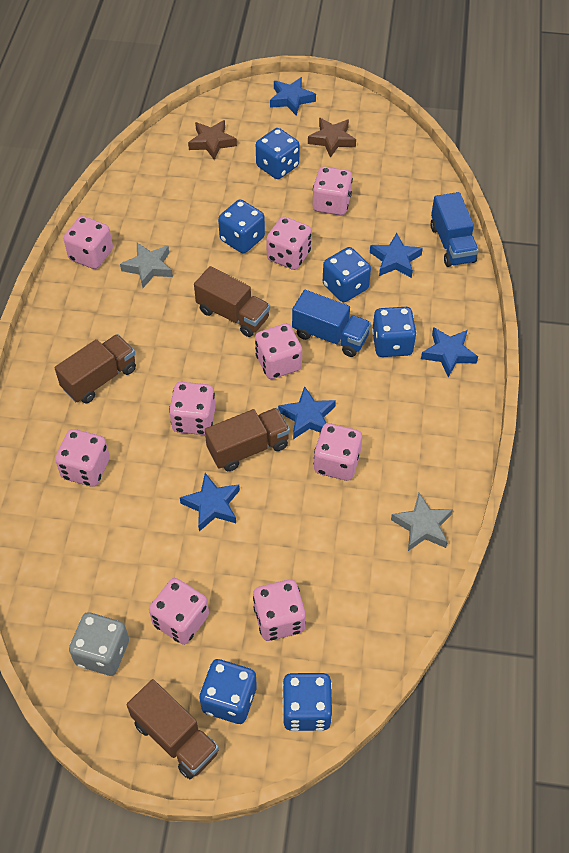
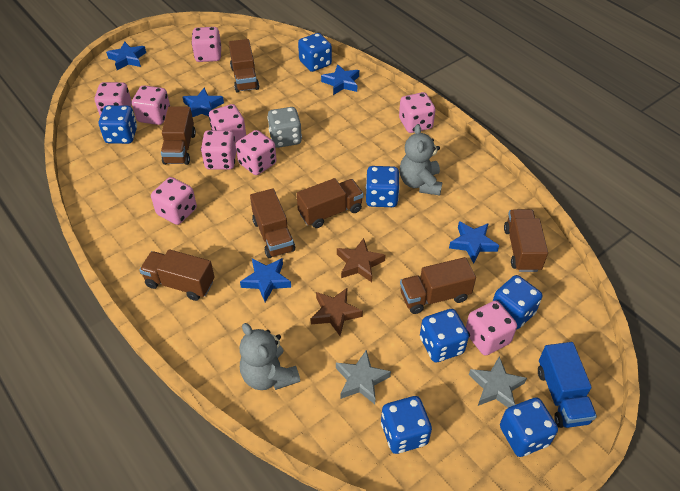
blue dice: [199,659,257,724] [218,200,265,253] [256,128,300,179] [282,673,332,731] [323,247,371,302] [372,307,417,357] = 6 -> [99,105,137,144] [298,33,332,72] [366,166,400,207] [381,396,432,454] [420,309,469,362] [493,275,542,330] [500,397,558,457] = 7
blue truck: [292,290,371,357] [431,192,479,267] = 2 -> [538,342,597,428] = 1
brown truck: [55,334,136,403] [127,679,219,779] [194,266,270,337] [205,408,290,471] = 4 -> [139,249,215,301] [161,106,196,165] [229,39,259,93] [250,188,295,258] [297,178,364,228] [400,257,476,314] [504,209,548,272] = 7
grey teddy bear: none = 0 -> [240,323,300,390] [400,124,442,196] = 2

